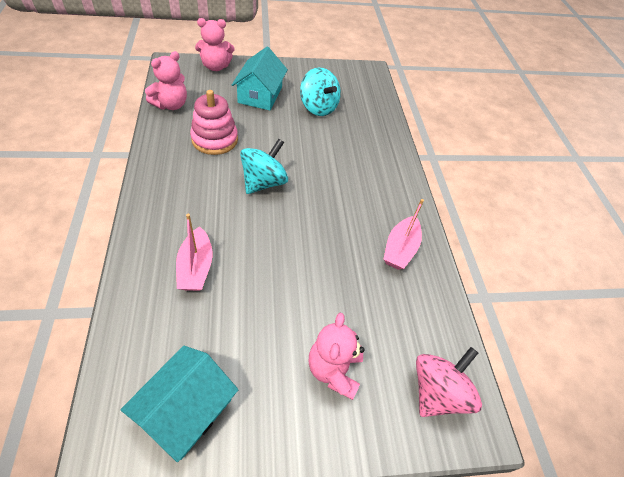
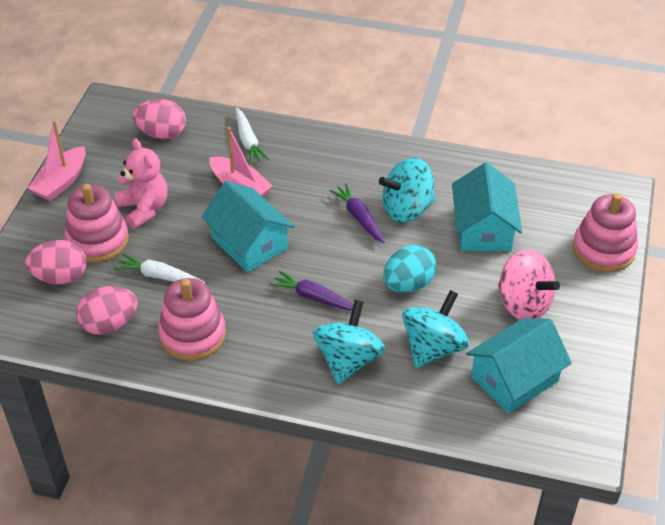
pink egg: none = 0 -> [25,240,87,285] [76,286,138,335] [133,99,186,139] = 3
pink stacking toy: [190,90,238,155] = 1 -> [65,184,129,262] [158,278,226,361] [573,193,638,272] = 3
pink teddy bear: [145,51,187,110] [195,18,235,71] [309,313,364,400] = 3 -> [114,138,168,229] = 1
purple carrot: none = 0 -> [270,270,354,311] [329,183,385,243] = 2
turquoise egg: none = 0 -> [383,245,436,293] = 1
turquoise house: [121,346,238,462] [232,47,288,111] = 2 -> [201,181,295,272] [452,163,522,251] [466,318,572,414] = 3
turquoise spinning top: [240,139,288,194] [300,67,341,116] = 2 -> [313,300,385,384] [379,158,435,223] [402,290,469,368] = 3
white carrot: none = 0 -> [114,254,205,283] [236,108,269,164] = 2

